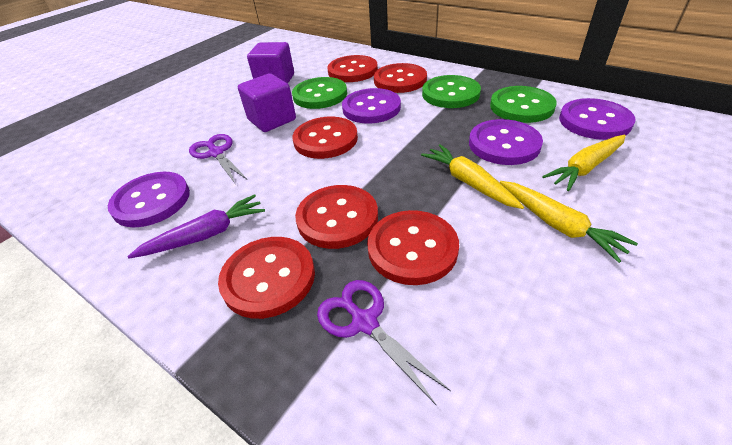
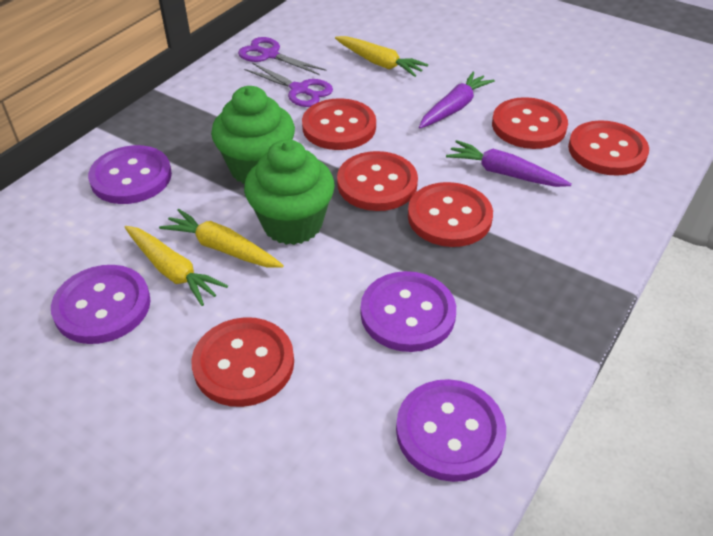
green button: [292,77,347,109] [422,75,481,108] [490,86,557,123] = 3 -> none = 0
green cupcake: none = 0 -> [211,86,295,184] [244,139,335,245] = 2
purple carrot: [127,194,265,258] = 1 -> [419,71,495,128] [446,140,572,187] = 2
purple cube: [238,73,296,132] [247,42,294,83] = 2 -> none = 0

